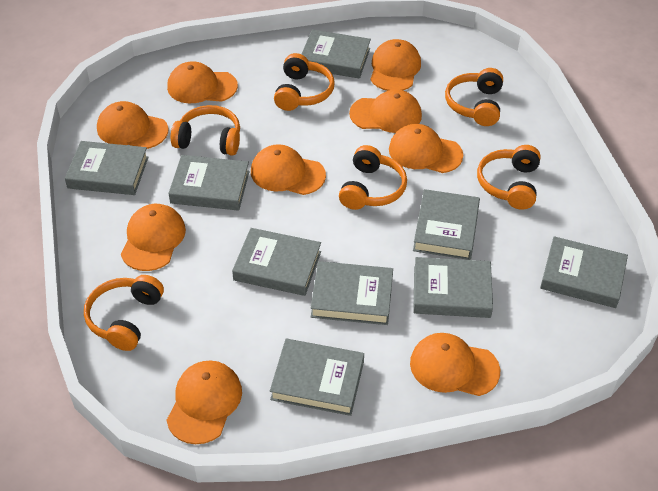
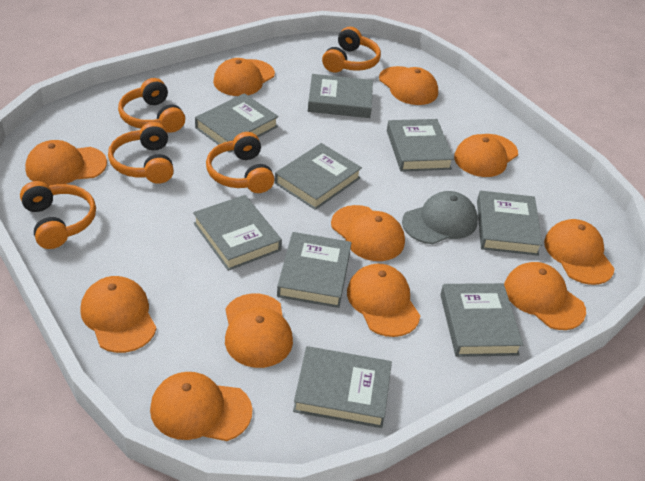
grey cap: none = 0 -> [402,191,478,244] = 1
orange cap: [97,101,169,149] [121,204,186,271] [166,360,242,444] [167,61,238,103] [251,144,326,195] [349,89,422,133] [371,39,421,91] [389,124,463,173] [410,333,500,396] = 9 -> [25,140,107,186] [80,276,157,353] [150,372,252,441] [213,58,275,96] [225,294,293,368] [331,205,405,261] [347,264,420,337] [379,66,438,105] [454,134,518,177] [504,262,586,330] [544,219,615,285] = 11
orange headphones: [84,275,164,351] [171,105,240,156] [274,53,335,111] [339,145,407,210] [445,68,503,126] [477,145,541,210] = 6 -> [20,181,96,249] [108,122,174,184] [118,78,185,133] [206,132,275,193] [322,27,381,73] = 5

